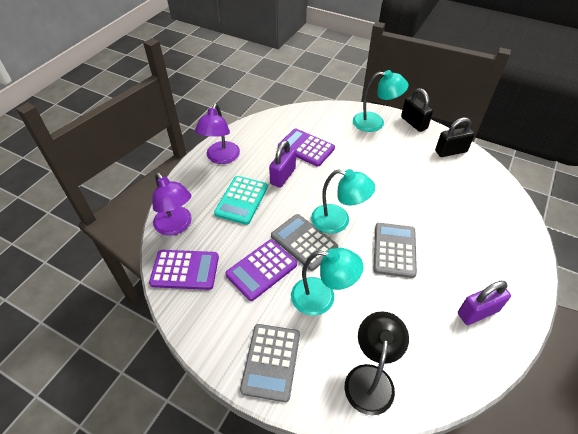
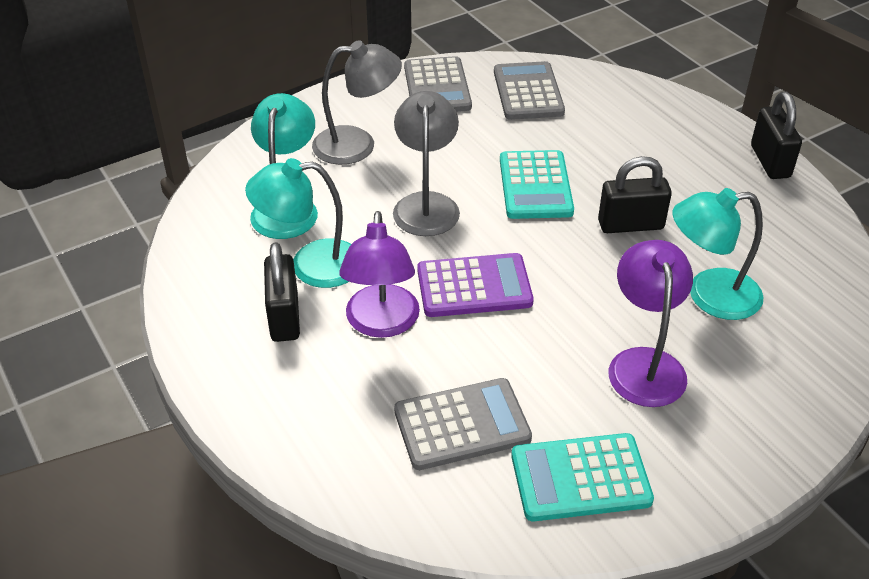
black lamp: [344,311,409,415] = 1 -> none = 0
black padlock: [401,88,433,132] [435,118,475,157] = 2 -> [264,242,300,342] [598,156,672,233] [751,92,802,179] = 3
grey lamp: none = 0 -> [312,40,402,165] [393,91,460,236] = 2
purple calculator: [149,250,219,290] [225,240,297,301] [278,128,335,167] = 3 -> [417,253,534,317] = 1
purple padlock: [269,140,296,188] [458,281,511,325] = 2 -> none = 0
turquoise calculator: [214,176,268,225] = 1 -> [500,150,574,219] [511,433,654,521] = 2

